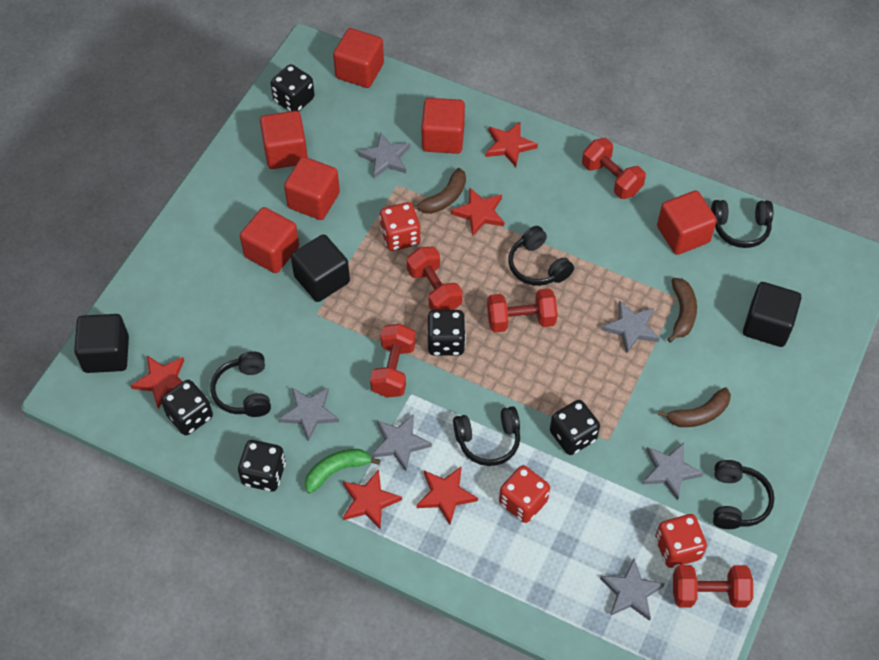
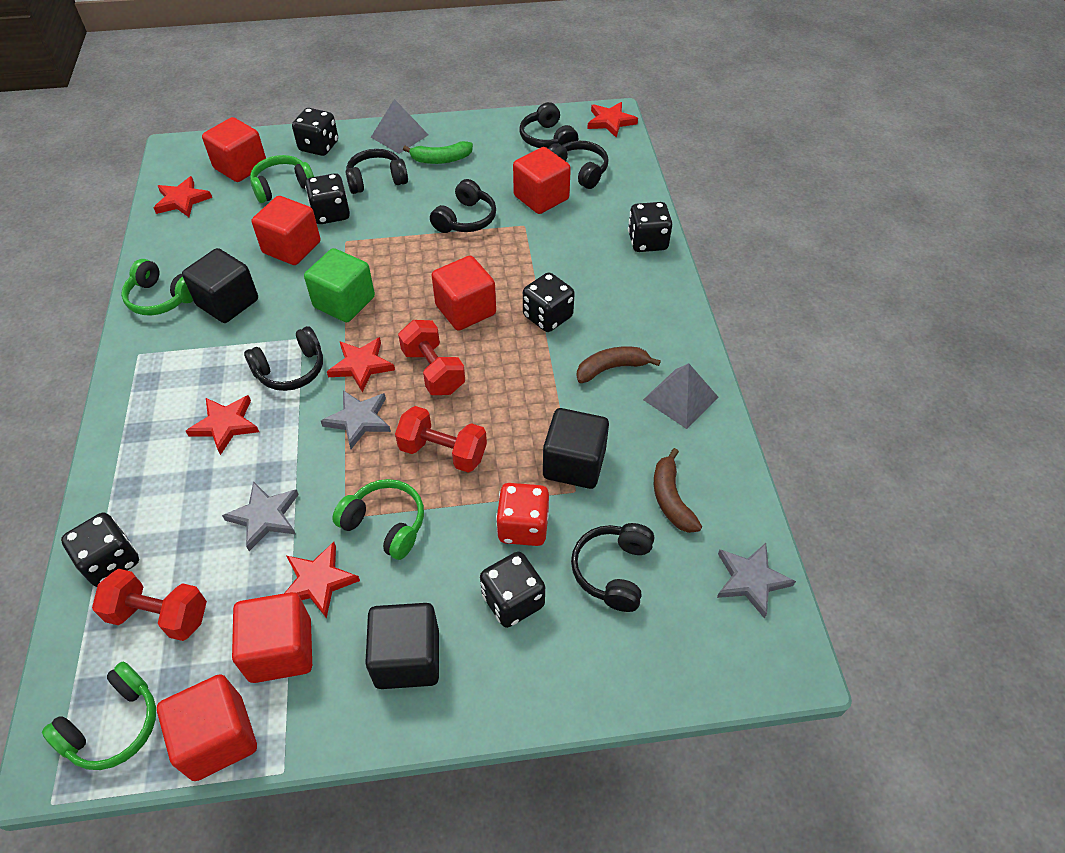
black dice: [161,380,213,435] [238,440,286,492] [271,64,315,111] [427,310,466,356] [550,400,600,455] = 5 -> [61,513,139,587] [292,108,338,156] [305,173,350,224] [480,552,545,628] [523,272,575,332] [628,202,672,252] = 6
black headphones: [210,351,271,417] [453,406,520,466] [508,226,574,286] [711,200,773,248] [713,460,774,529] = 5 -> [244,326,323,391] [346,149,408,194] [430,179,496,233] [520,102,578,148] [548,141,608,189] [571,523,654,612] = 6
brown banana: [413,168,466,214] [658,387,731,427] [667,278,697,342] = 3 -> [576,346,661,383] [654,448,702,533] = 2
green cube: none = 0 -> [304,248,375,322] = 1
green headphones: none = 0 -> [42,662,156,770] [121,259,193,315] [250,155,314,203] [332,479,424,560] = 4
grey pyramid: none = 0 -> [371,99,429,154] [643,363,718,429] = 2
grey star: [279,388,339,442] [358,133,410,178] [372,414,432,471] [600,559,665,621] [602,301,660,354] [643,443,704,501] = 6 -> [222,481,299,551] [321,390,391,449] [717,543,796,619] = 3
red dice: [379,202,421,251] [499,465,550,523] [655,514,707,568] = 3 -> [496,483,549,546] = 1
red dumbbell: [370,324,416,398] [407,247,463,311] [487,288,558,333] [582,138,646,199] [673,565,753,608] = 5 -> [92,569,207,641] [395,406,487,473] [398,320,465,395] = 3

